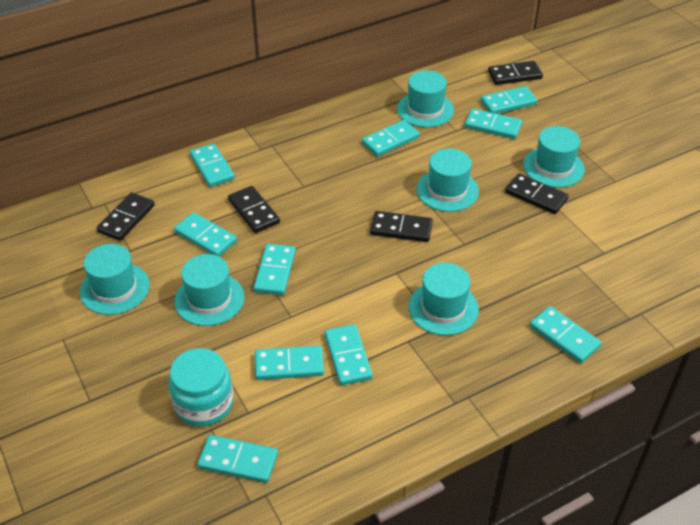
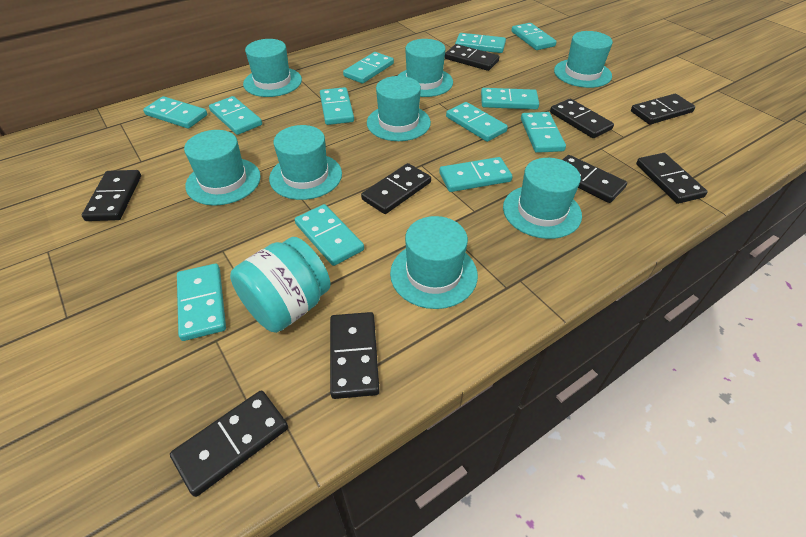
black domino: [97,192,155,241] [228,186,280,233] [370,211,433,242] [488,61,543,85] [505,173,569,214] = 5 -> [82,170,141,221] [170,390,288,497] [330,312,380,399] [361,163,431,214] [445,44,499,71] [550,99,614,138] [563,155,627,203] [631,94,695,125] [636,153,708,204] = 9
turquoise domino: [174,212,237,256] [190,143,235,187] [197,435,278,483] [254,244,296,295] [255,345,324,380] [325,324,373,385] [362,120,420,157] [465,108,522,139] [480,86,538,114] [530,306,601,363] = 10 -> [143,96,207,129] [177,264,226,341] [209,96,262,135] [295,204,364,266] [320,87,354,125] [343,52,394,84] [439,157,513,192] [446,102,508,142] [455,33,506,53] [481,88,539,109] [511,23,557,50] [521,112,566,153] = 12
turquoise hat: [80,244,150,315] [174,254,244,326] [397,70,454,127] [408,263,479,335] [417,148,479,212] [523,126,585,188] = 6 -> [184,130,261,206] [243,39,302,97] [269,125,342,200] [367,76,431,141] [390,216,478,309] [398,39,453,97] [503,158,582,239] [554,31,613,88] = 8

